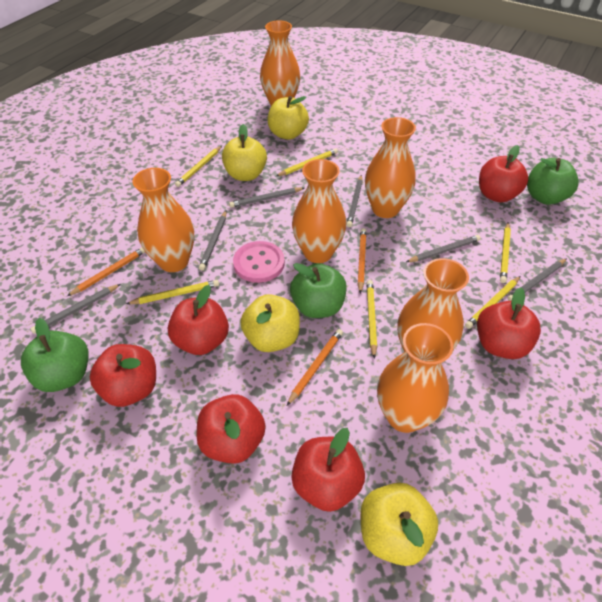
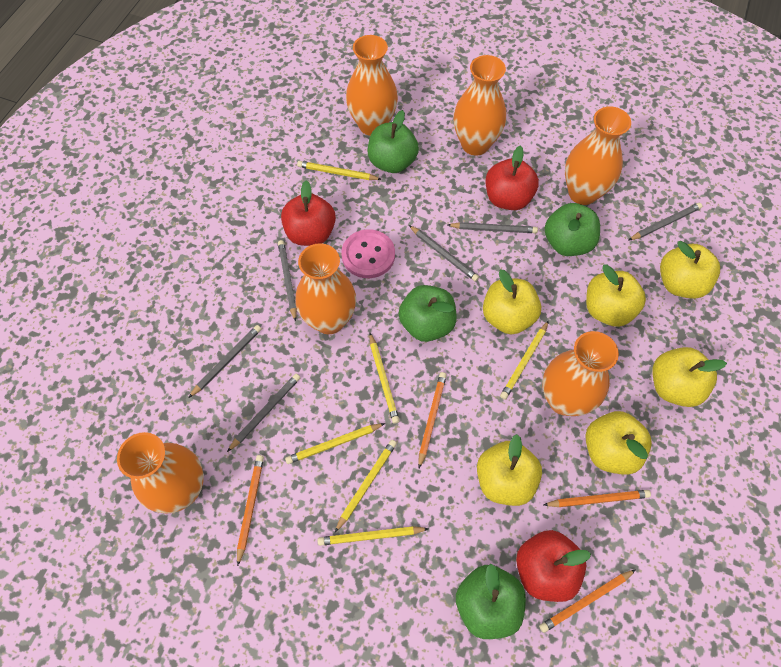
green apple: [21,318,89,392] [290,263,347,318] [527,158,579,205] = 3 -> [368,110,419,173] [399,285,457,342] [456,564,526,639] [545,203,600,256] = 4
orange pencil: [67,247,145,296] [287,329,343,406] [358,228,367,294] = 3 -> [237,455,264,566] [418,372,447,468] [539,570,635,633] [543,490,651,507] = 4
red apple: [90,344,156,407] [168,285,229,355] [197,394,266,464] [291,428,365,512] [477,287,541,359] [479,145,528,202] = 6 -> [281,180,336,246] [486,146,539,210] [516,530,591,602] = 3
yellow apple: [222,124,267,181] [241,294,300,352] [268,96,309,140] [360,483,438,566] = 4 -> [477,434,542,506] [483,269,541,334] [586,264,646,327] [586,411,652,475] [652,347,727,407] [660,241,720,299] = 6

